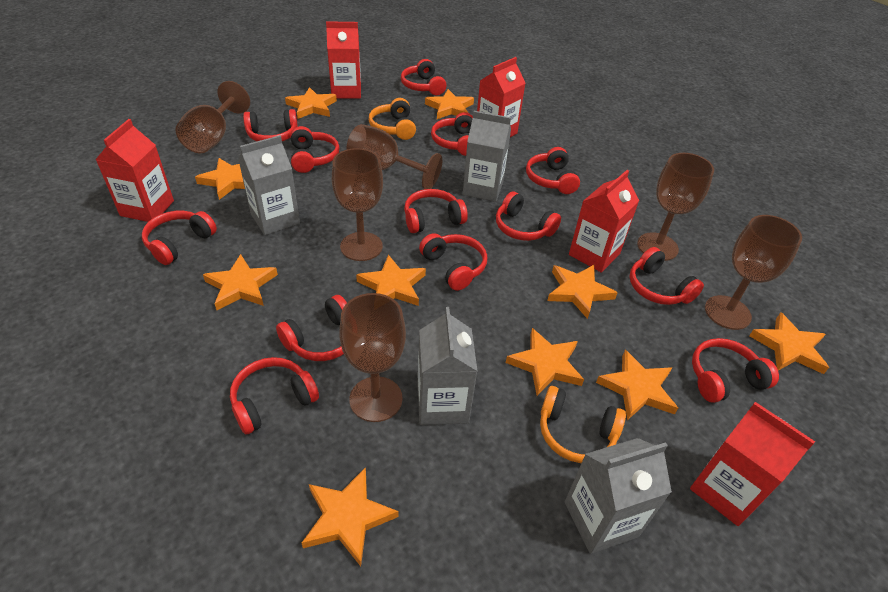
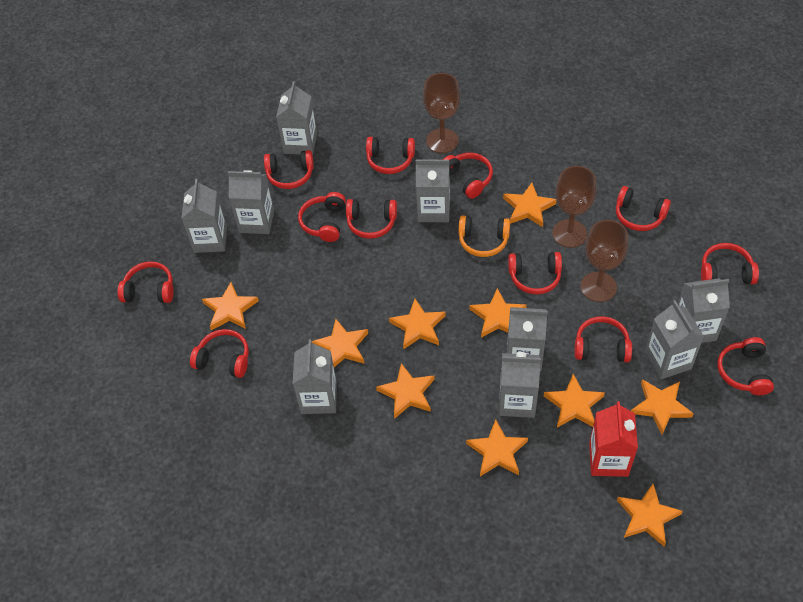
brown goblet: [176,81,250,153] [332,148,383,261] [339,293,406,422] [346,124,442,189] [637,153,714,261] [705,215,802,330] = 6 -> [423,73,460,153] [552,166,596,248] [581,220,628,302] = 3
grey carton: [238,135,300,235] [417,307,477,425] [463,111,511,202] [565,438,672,554] = 4 -> [181,179,227,253] [228,170,274,234] [276,81,317,155] [293,339,337,414] [416,159,450,222] [499,352,541,418] [507,307,548,372] [645,300,704,379] [678,278,730,343] = 9
orange headphones: [369,98,416,140] [540,386,626,463] = 2 -> [458,216,510,257] = 1
red carton: [95,119,174,222] [326,21,361,99] [477,57,525,137] [569,170,639,273] [690,402,815,526] = 5 -> [589,401,638,477] = 1
red headphones: [142,211,217,265] [230,357,319,434] [243,109,298,141] [276,295,347,361] [291,126,340,173] [401,59,446,95] [404,189,468,233] [419,233,487,291] [431,112,473,156] [496,191,561,241] [526,147,580,194] [629,247,704,305] [692,338,779,403] = 13 -> [117,261,174,303] [190,329,249,378] [264,150,314,189] [298,192,346,242] [346,199,397,239] [366,137,415,174] [443,153,493,199] [508,252,562,294] [574,316,632,362] [616,186,671,231] [701,243,759,284] [717,337,774,395] = 12

